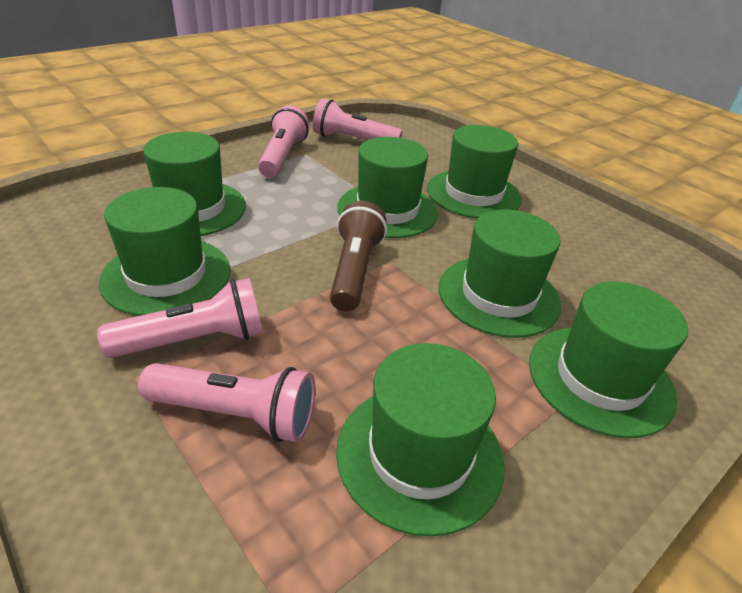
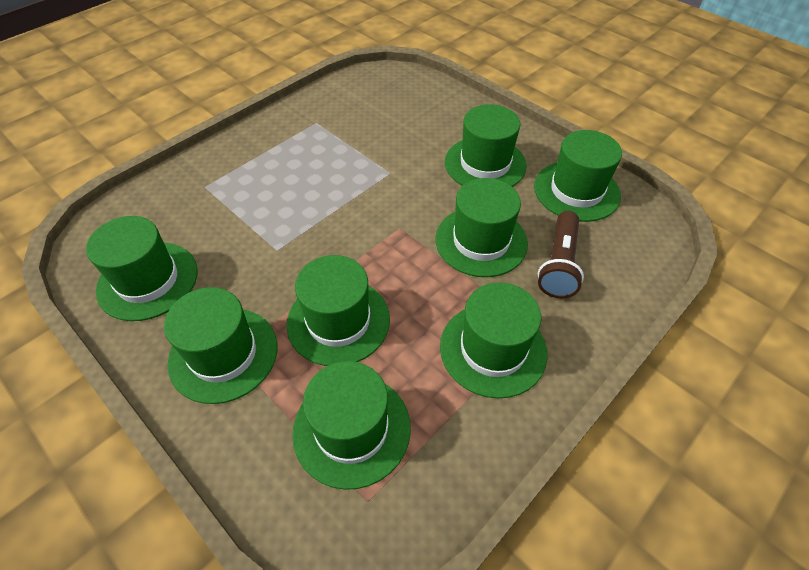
green hat: [99,187,230,316] [143,132,246,236] [336,343,505,537] [337,137,438,238] [427,125,522,218] [439,209,561,338] [529,281,688,438] = 7 -> [86,216,197,321] [164,287,277,404] [287,255,390,366] [292,361,411,490] [436,178,528,277] [440,282,548,398] [445,104,527,187] [534,130,622,222] = 8
pink flashlight: [97,278,263,358] [138,363,315,442] [258,106,309,178] [313,98,402,140] = 4 -> none = 0

